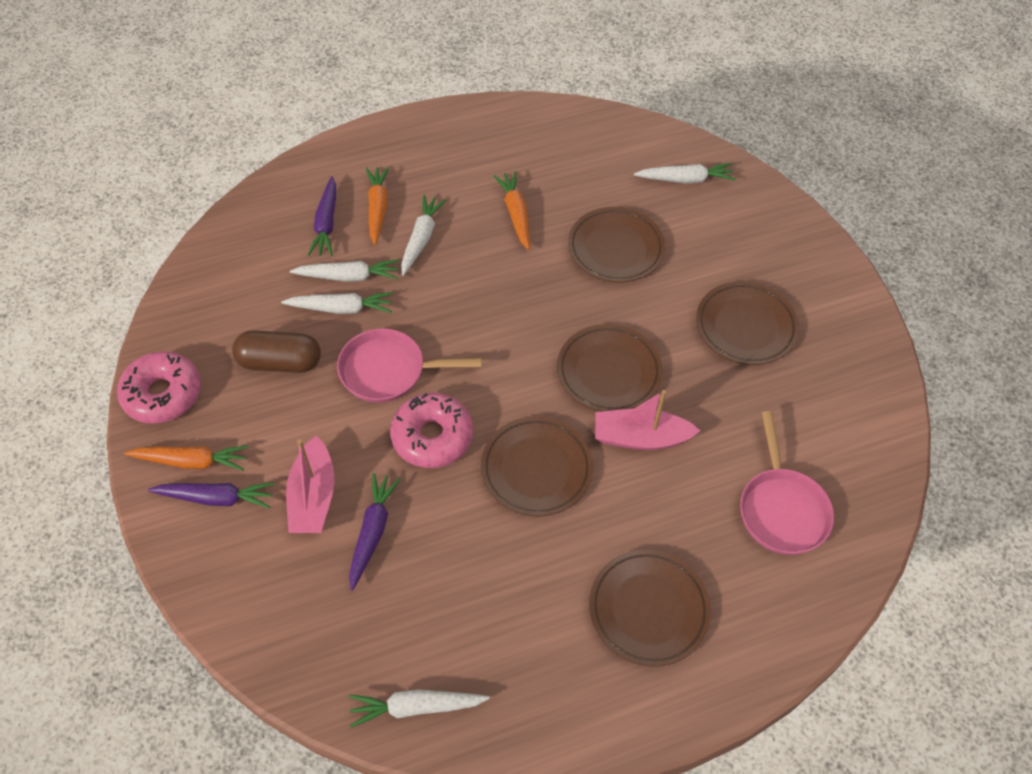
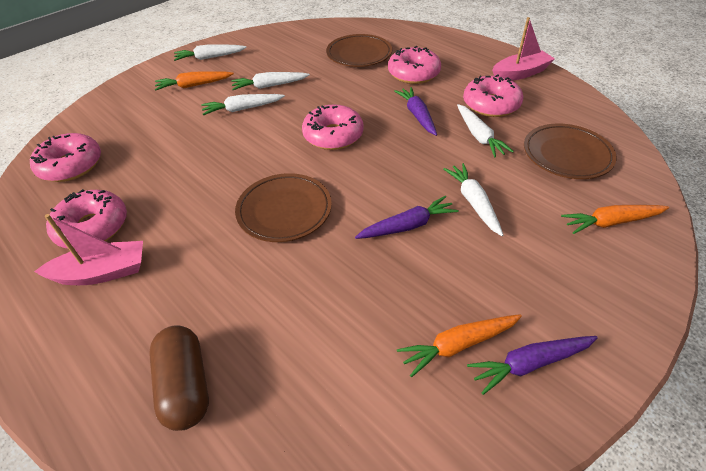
brown plate: [481,417,593,516] [557,324,663,412] [568,207,665,282] [589,549,711,667] [696,281,799,365] = 5 -> [235,173,332,242] [326,34,392,67] [524,124,617,179] = 3
pink donut: [117,351,201,424] [390,393,473,468] = 2 -> [30,133,101,182] [46,189,127,249] [302,104,364,150] [388,46,441,84] [463,74,523,117] = 5
pink pan: [337,328,482,403] [740,411,834,555] = 2 -> none = 0

